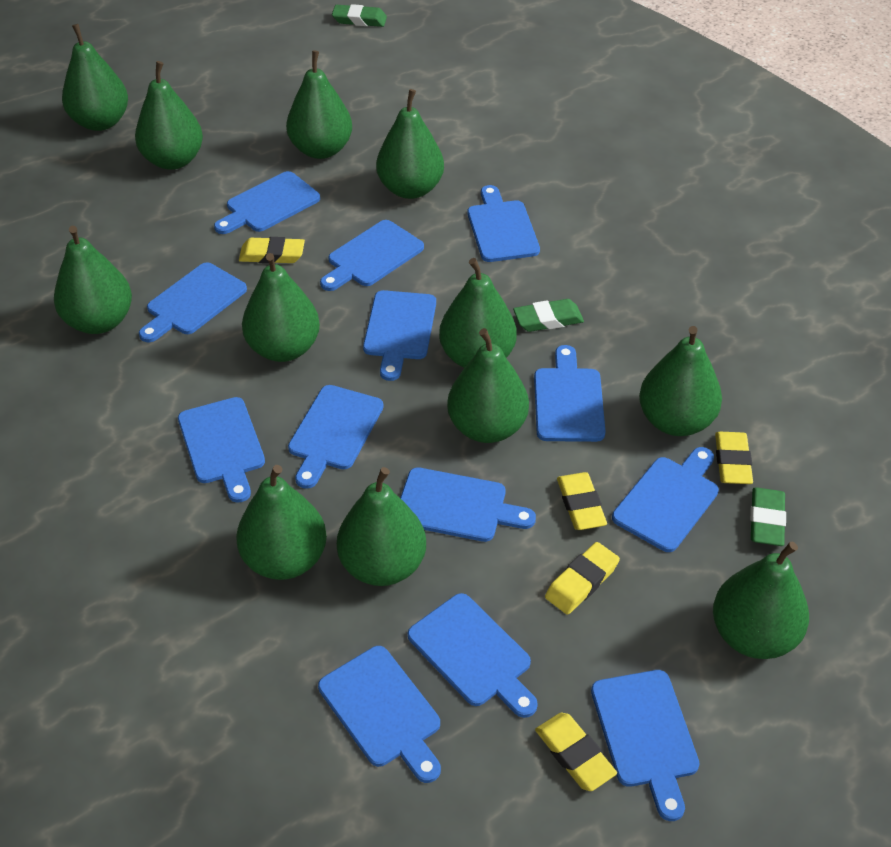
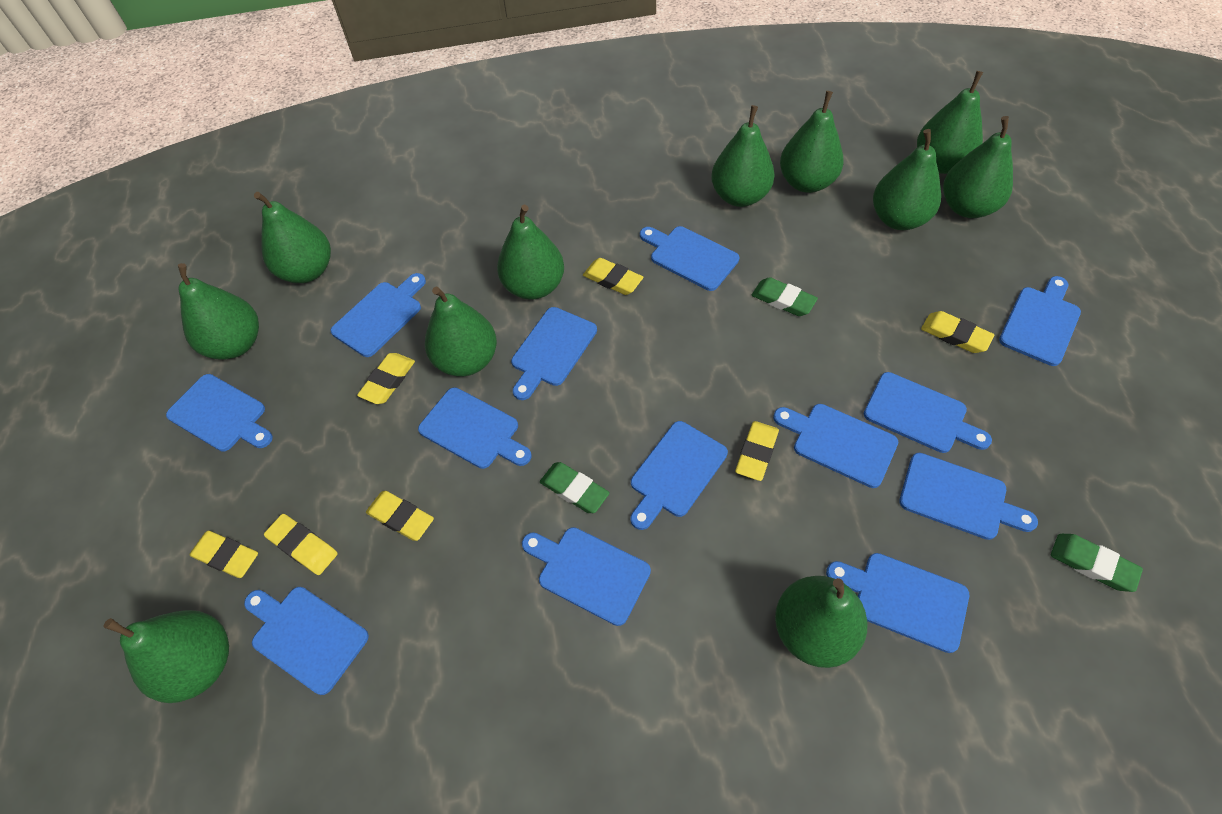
green pear: [54,226,132,334] [62,24,128,131] [135,61,203,170] [236,465,327,580] [242,253,320,362] [286,50,352,159] [337,467,426,586] [376,89,444,199] [439,258,517,368] [447,328,529,443] [639,326,722,436] [713,542,809,659] = 12 -> [103,610,229,703] [178,263,259,360] [254,192,331,283] [425,287,497,376] [497,205,564,300] [711,105,775,207] [775,576,867,668] [780,91,844,193] [873,129,941,230] [917,71,983,174] [943,116,1013,218] = 11
yellow eraser: [239,237,305,264] [535,713,617,791] [545,542,620,615] [557,472,607,530] [715,432,753,484] = 5 -> [189,531,258,578] [264,514,338,575] [357,353,415,404] [366,491,434,541] [583,258,643,295] [735,421,779,481] [921,311,994,353] = 7

